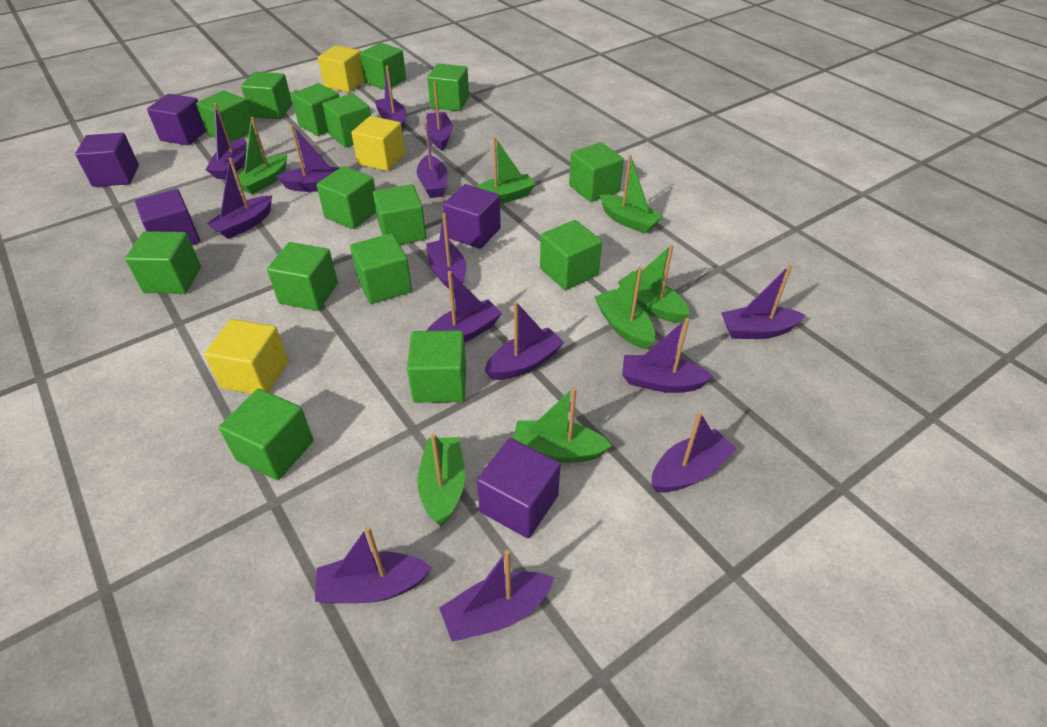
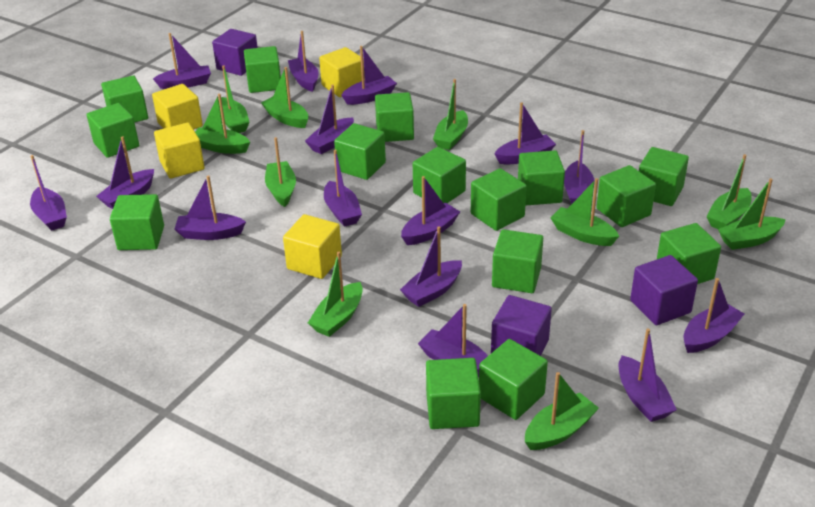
green boat: [235,117,287,194] [417,433,465,527] [476,137,535,204] [513,387,612,462] [595,267,655,349] [600,155,663,234] [618,244,690,323] = 7 -> [195,94,250,154] [219,65,250,133] [261,67,308,128] [265,137,296,207] [308,252,363,337] [433,79,468,150] [525,372,599,450] [550,178,619,246] [706,154,752,229] [718,178,786,250] = 10
purple boat: [206,103,247,180] [207,158,272,239] [276,125,340,192] [315,526,432,603] [375,66,407,131] [417,119,448,198] [425,81,453,150] [426,213,466,292] [426,271,502,342] [439,550,554,641] [485,301,564,380] [622,318,714,393] [651,412,737,492] [722,264,805,339] = 14 -> [30,155,67,231] [96,136,154,209] [153,33,211,89] [174,175,246,240] [288,31,318,92] [305,84,354,154] [324,150,362,227] [341,46,397,105] [400,226,462,307] [401,176,460,245] [418,304,488,377] [495,102,556,164] [564,130,594,204] [619,328,677,422] [683,278,744,353] = 15
purple cube: [75,133,139,187] [135,189,201,245] [147,94,206,145] [443,184,501,249] [477,438,561,538] = 5 -> [212,29,258,76] [491,295,552,356] [630,255,698,325] = 3
yellow cube: [204,319,288,394] [318,45,364,92] [351,116,405,171] = 3 -> [152,84,203,130] [154,123,205,179] [283,214,342,279] [319,47,365,97] = 4

